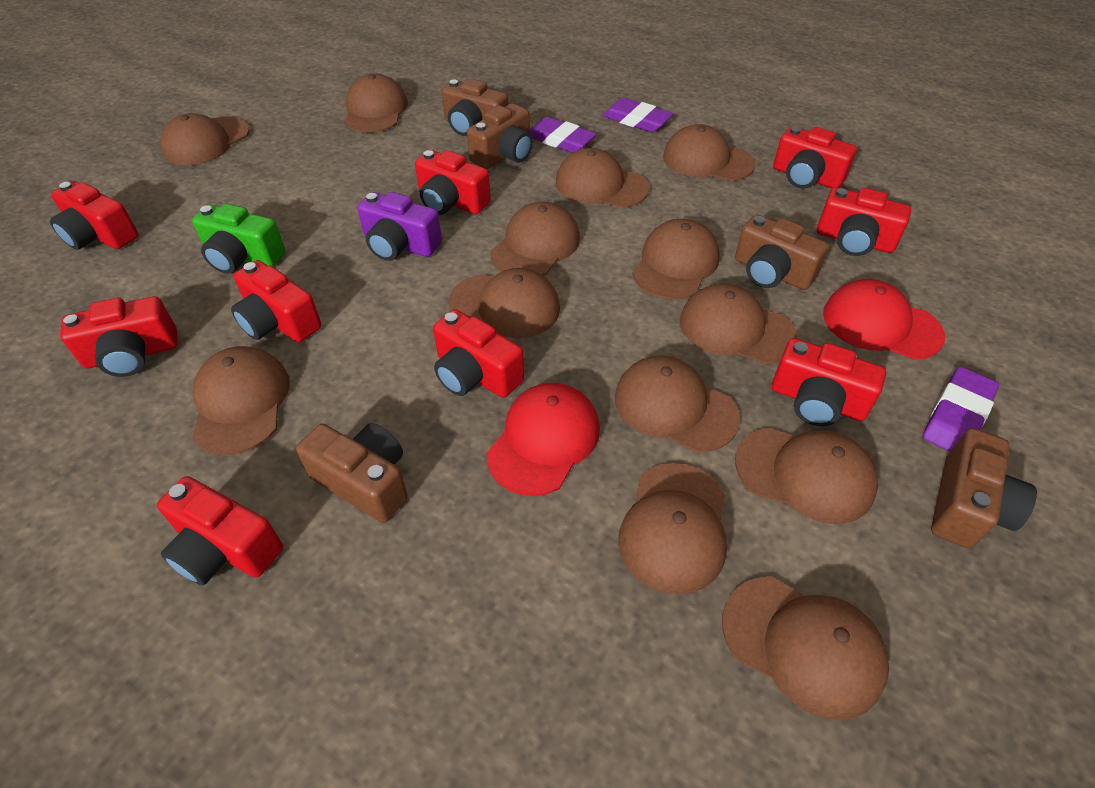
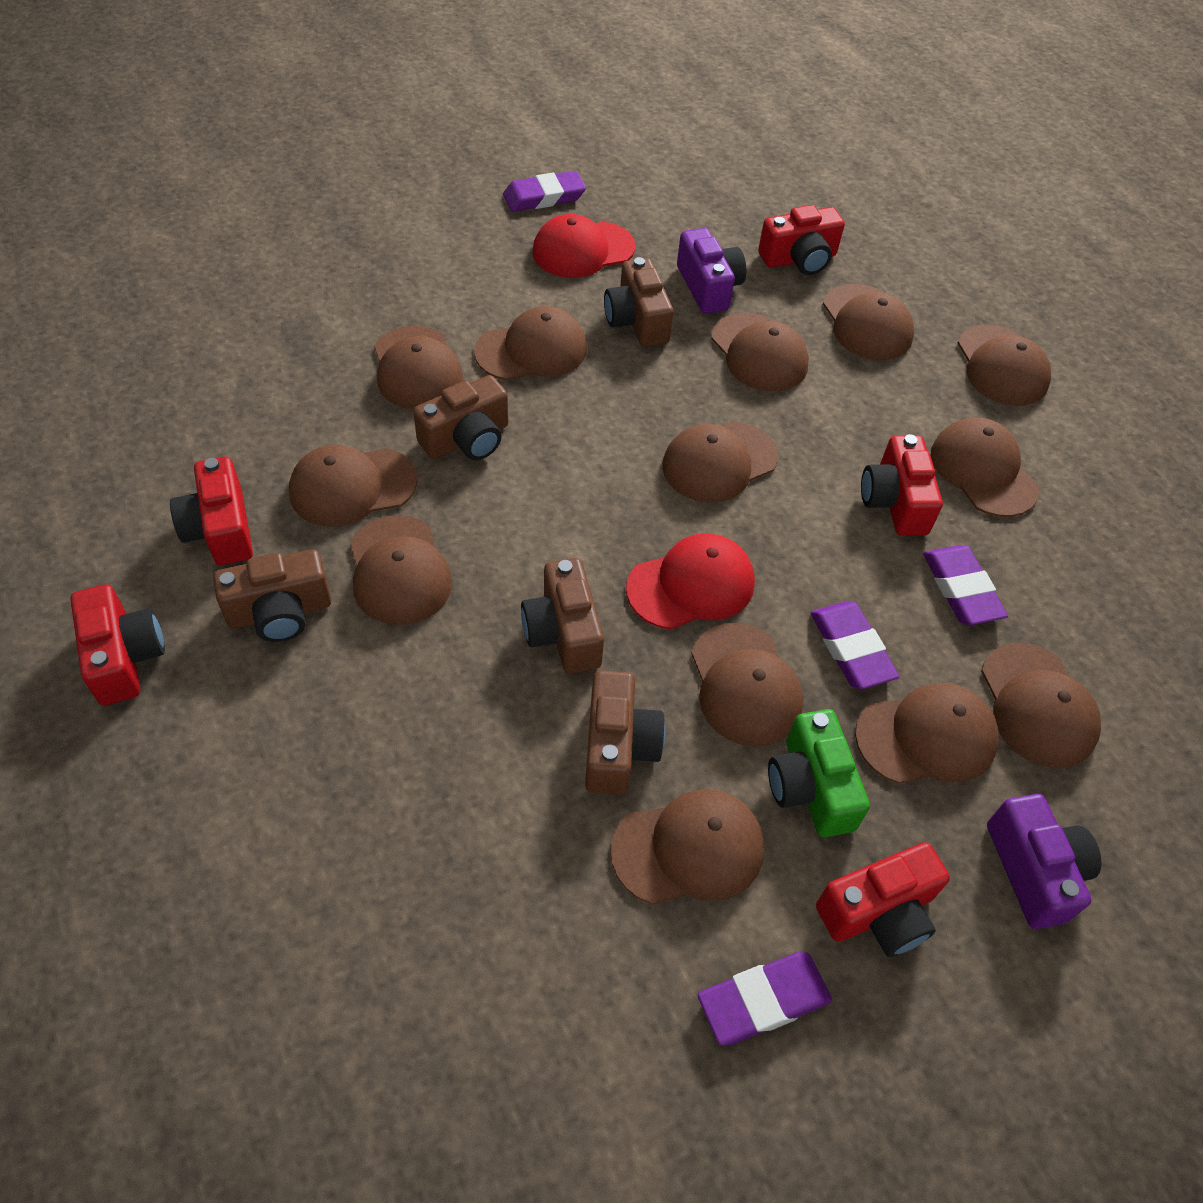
purple camera: [358,192,442,261] = 1 -> [677,228,746,314] [987,794,1102,929] = 2
purple eraser: [530,117,597,153] [602,98,673,132] [923,367,999,452] = 3 -> [503,171,586,212] [698,952,832,1046] [811,601,899,689] [923,545,1008,625] = 4
red camera: [50,181,139,250] [60,296,177,377] [157,476,283,586] [231,260,321,342] [415,150,491,215] [433,309,524,398] [772,338,886,426] [773,126,857,189] [817,187,911,256] = 9 -> [70,584,165,706] [170,457,253,565] [758,205,845,275] [816,842,950,957] [861,434,943,536] = 5

